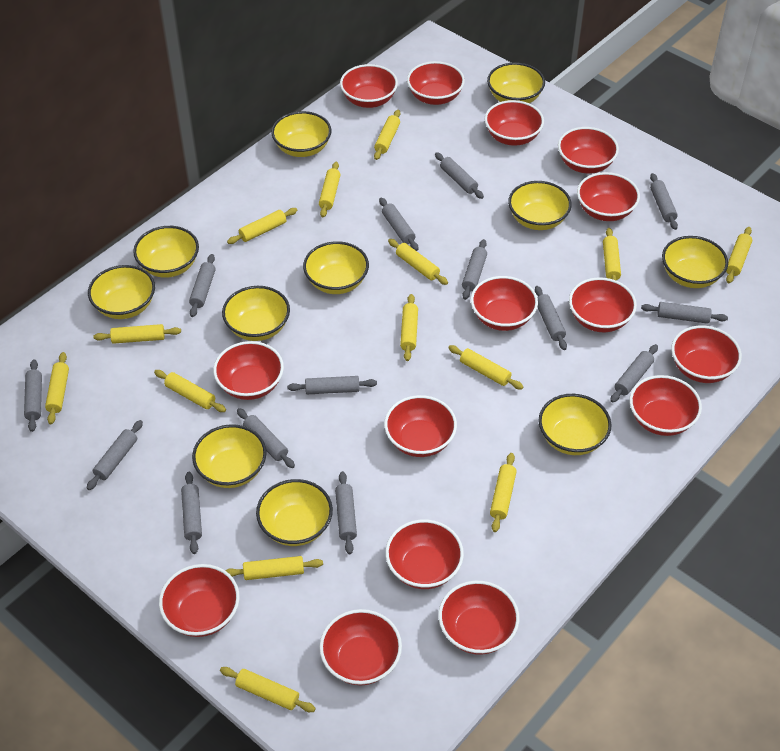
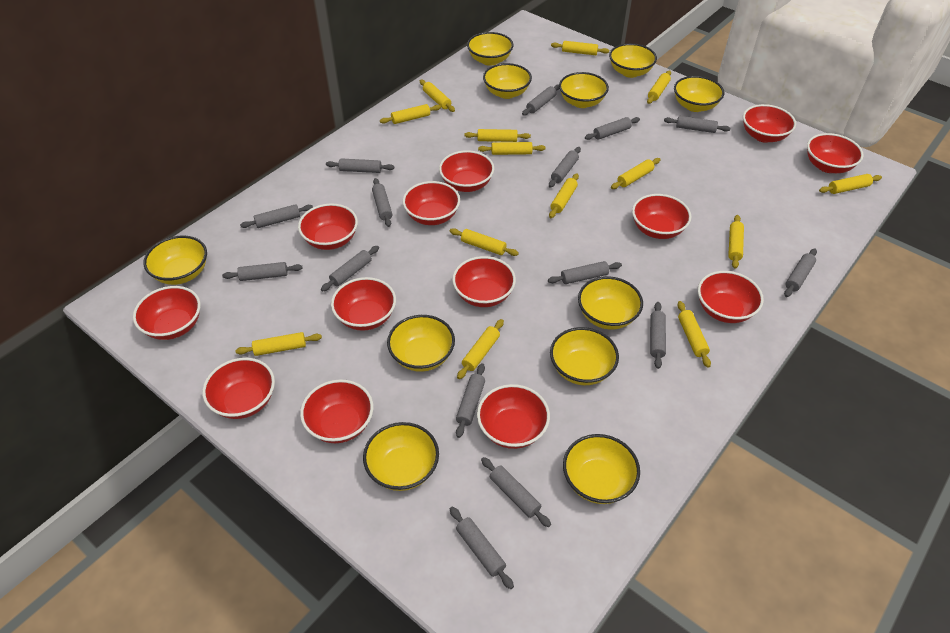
grey rolling pin: [24,359,42,432] [87,420,143,490] [181,472,202,554] [189,254,215,317] [237,408,295,468] [287,376,377,394] [335,471,357,554] [379,198,418,251] [435,152,484,199] [462,239,487,300] [535,286,567,350] [610,344,658,403] [641,302,728,324] [650,173,678,230] = 14 -> [222,262,303,281] [240,204,313,228] [321,246,379,292] [326,158,394,173] [372,178,393,227] [450,507,514,589] [456,363,485,438] [481,457,551,527] [522,84,559,116] [548,261,622,284] [549,147,581,188] [585,117,640,140] [650,302,666,369] [664,116,730,133] [784,248,817,297] = 15
red bowl: [159,564,240,637] [213,341,284,400] [319,609,402,685] [340,64,398,108] [384,395,457,457] [385,520,464,589] [407,61,465,105] [438,581,519,655] [471,276,538,331] [485,100,544,146] [558,127,619,173] [569,277,637,332] [577,172,640,221] [629,375,702,436] [671,325,742,383] = 15 -> [133,286,201,340] [202,358,275,419] [298,203,358,250] [300,379,373,443] [331,277,396,331] [403,181,460,225] [439,150,494,192] [452,256,516,307] [477,384,550,449] [632,194,691,239] [698,271,764,323] [743,104,796,143] [807,133,864,173] = 13

